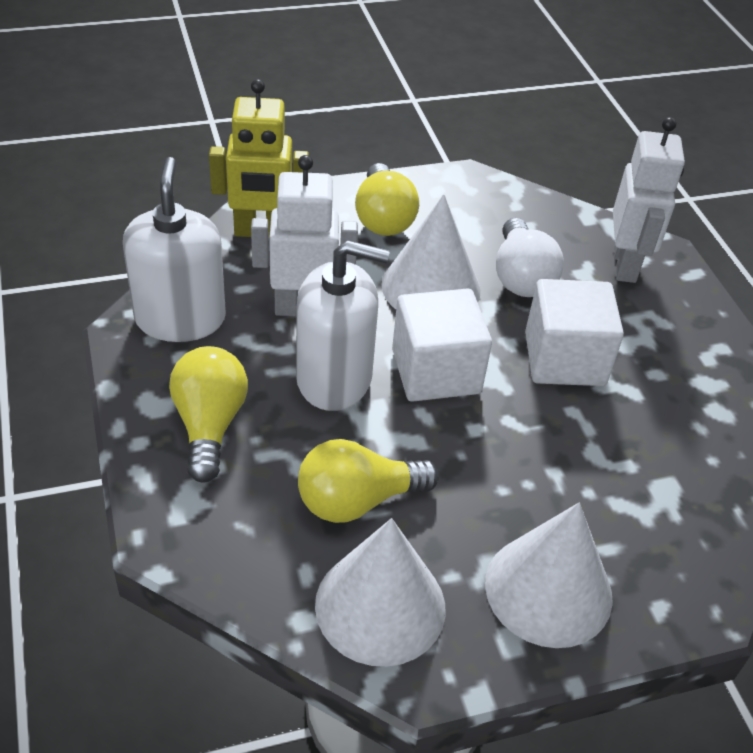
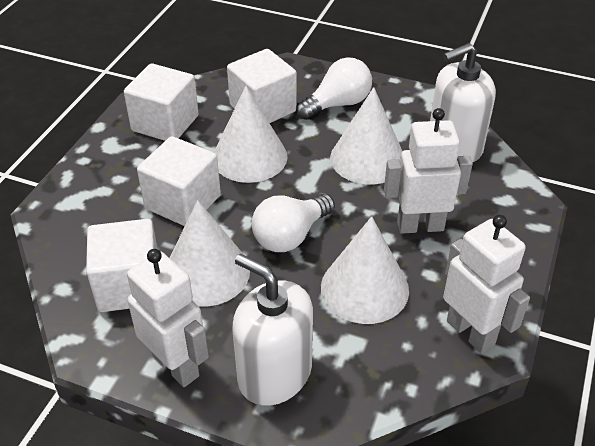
white cone: [315,518,446,667] [382,194,481,309] [485,502,613,648] = 3 -> [170,200,250,307] [214,86,288,183] [321,216,409,324] [330,87,402,184] = 4
white cube: [392,288,492,402] [525,279,624,386] = 2 -> [86,219,158,312] [124,63,199,141] [137,136,221,226] [227,49,297,123] = 4
white light bulb: [496,218,564,297] = 1 -> [252,194,335,252] [296,57,372,120] = 2
white robot: [251,155,358,316] [613,117,685,283] = 2 -> [127,249,209,387] [384,108,473,234] [443,215,530,354] = 3
yellow light bulb: [169,346,248,483] [298,439,439,523] [355,163,419,236] = 3 -> none = 0
yellow robot: [209,79,309,237] = 1 -> none = 0

